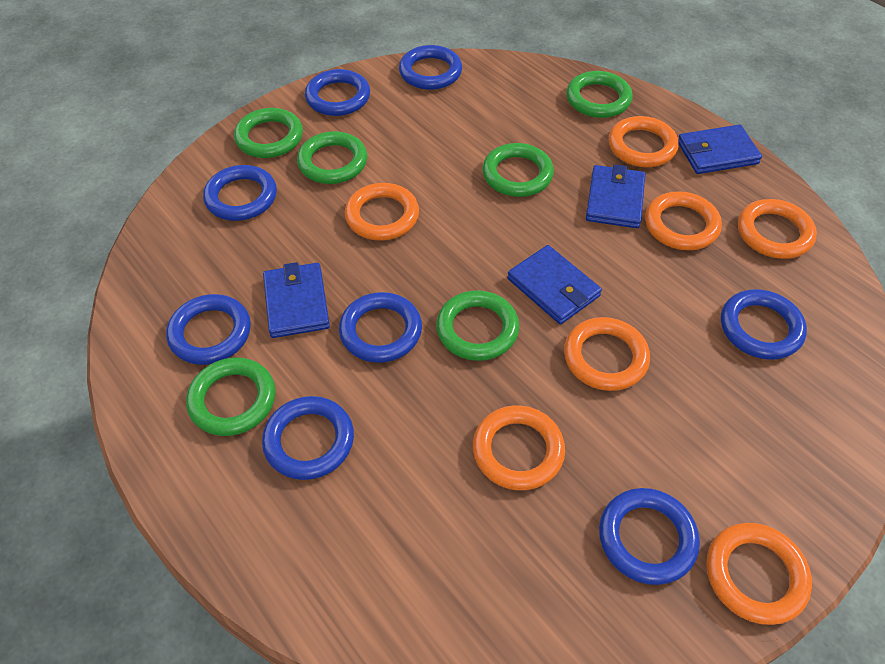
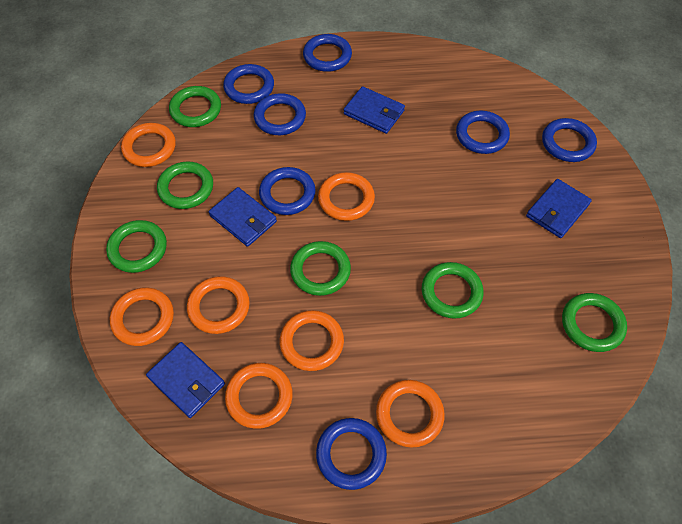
blue ring: [166,294,251,365] [203,165,277,221] [262,396,354,480] [305,69,370,116] [339,292,422,363] [399,45,462,90] [599,488,700,585] [721,289,807,360] = 8 -> [223,64,274,104] [254,93,306,135] [259,167,316,215] [303,34,352,72] [316,418,387,490] [456,111,510,154] [542,118,597,162] = 7

